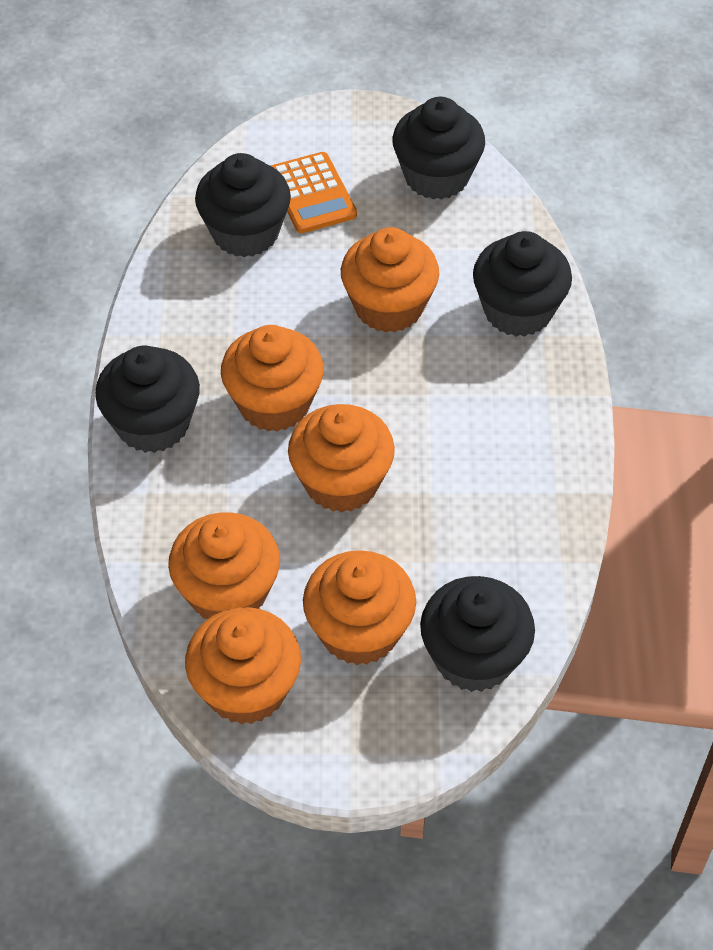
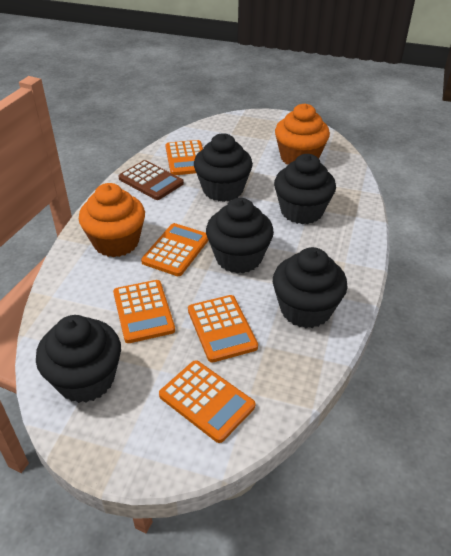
brown calculator: none = 0 -> [118,160,184,200] = 1
orange calculator: [271,152,357,233] = 1 -> [113,280,175,343] [141,223,209,276] [159,360,256,443] [166,140,203,175] [188,295,258,363] = 5
orange cupcake: [168,512,280,619] [185,607,301,725] [221,325,324,432] [288,404,395,512] [303,550,416,665] [341,227,439,333] = 6 -> [79,183,145,257] [275,103,330,164] = 2

